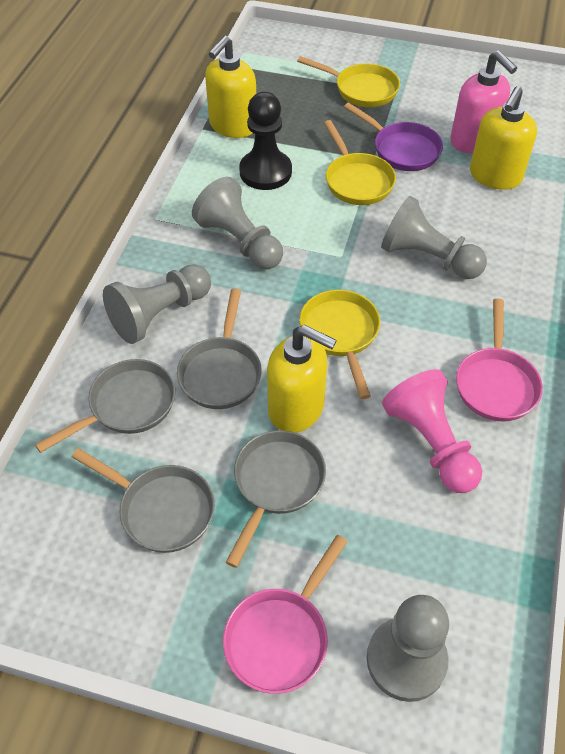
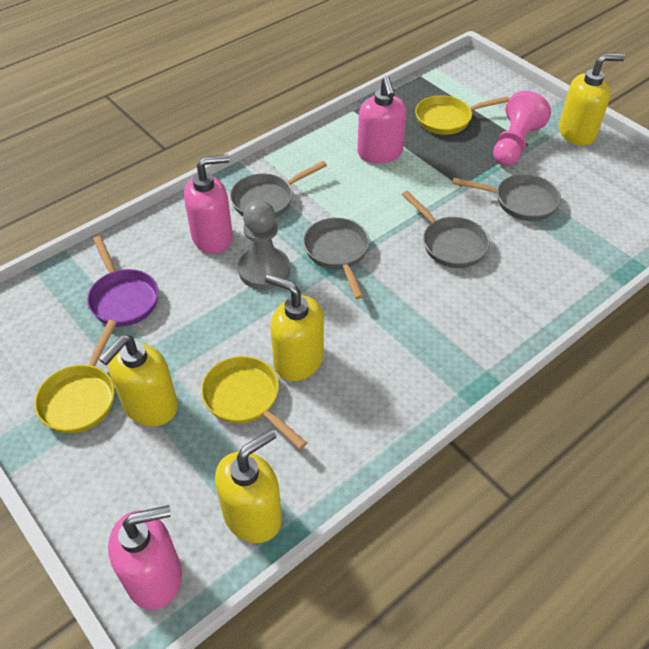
black pawn: [239,92,292,190] = 1 -> none = 0
grey pawn: [103,264,211,344] [192,177,283,269] [367,595,449,702] [381,196,487,279] = 4 -> [238,200,290,290] = 1
pink pan: [223,535,348,694] [456,298,543,421] = 2 -> none = 0
pink soap dispenser: [451,50,517,154] = 1 -> [108,505,182,610] [184,154,233,254] [357,76,407,164] = 3
yellow soap dispenser: [205,36,256,138] [267,325,337,433] [470,86,537,190] = 3 -> [99,335,178,427] [215,429,282,543] [265,274,324,381] [559,53,625,146] = 4

